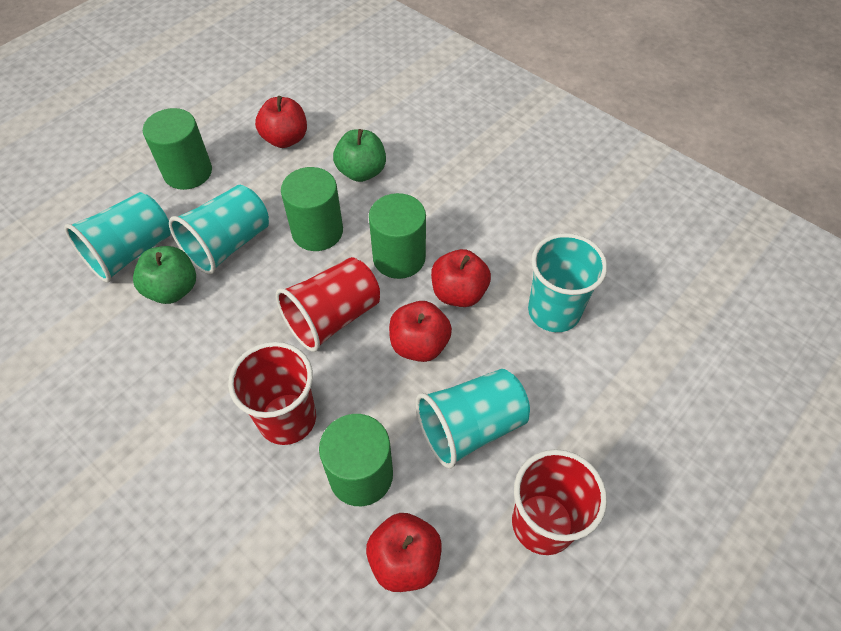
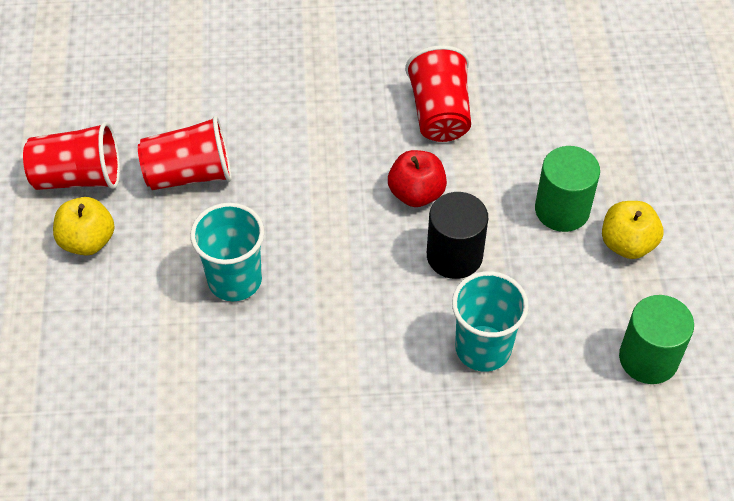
black cylinder: none = 0 -> [427,192,488,279] = 1
green apple: [133,246,196,304] [333,129,386,182] = 2 -> none = 0
green cylinder: [143,108,212,190] [281,167,343,251] [319,414,393,506] [369,193,426,279] = 4 -> [535,146,600,232] [619,295,694,384] = 2
red apple: [255,96,307,148] [366,513,442,592] [389,301,452,362] [431,249,491,307] = 4 -> [388,150,447,207] = 1
turquoise cup: [64,192,171,283] [169,185,269,274] [416,369,530,468] [528,233,607,332] = 4 -> [190,203,264,301] [452,271,529,372] = 2
yellow apple: none = 0 -> [53,197,114,256] [602,201,663,259] = 2

